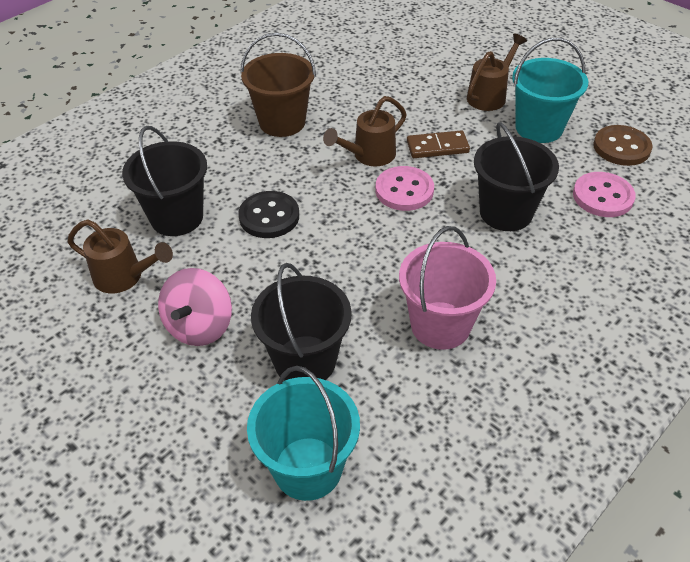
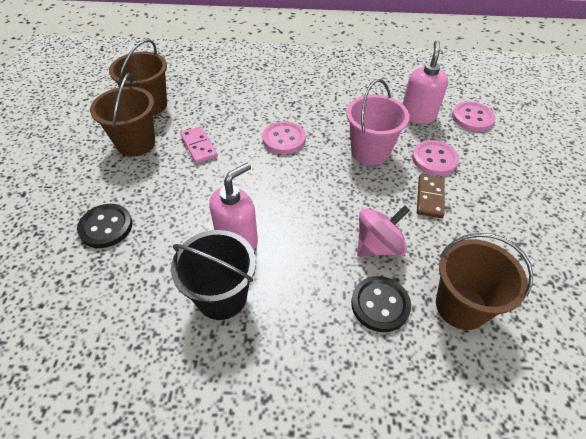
black bucket: [122,126,207,236] [251,263,351,381] [474,122,559,231] = 3 -> [171,230,256,320] = 1
black button: [238,191,299,238] = 1 -> [77,204,132,248] [351,276,411,332] = 2
brown bucket: [240,33,316,137] = 1 -> [90,72,155,157] [109,39,167,115] [436,233,533,330] = 3
brown button: [593,125,653,166] = 1 -> none = 0
brown watering can: [67,219,173,293] [323,96,407,166] [467,33,527,111] = 3 -> none = 0
pink button: [375,166,434,211] [573,172,636,217] = 2 -> [262,121,306,154] [412,140,459,175] [452,101,496,132] = 3
pink domino: none = 0 -> [180,126,218,164] = 1
pink soap dispenser: none = 0 -> [209,163,258,250] [403,40,448,124] = 2
turquoise bucket: [247,366,360,501] [512,38,588,143] = 2 -> none = 0

